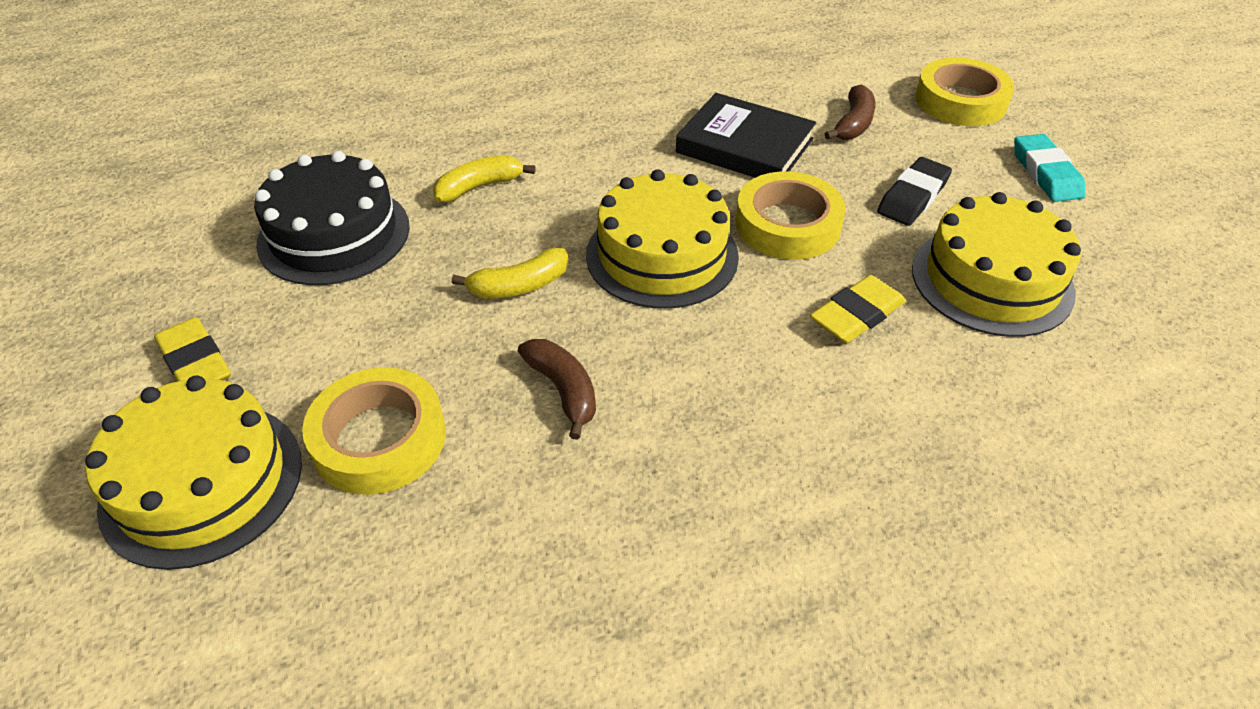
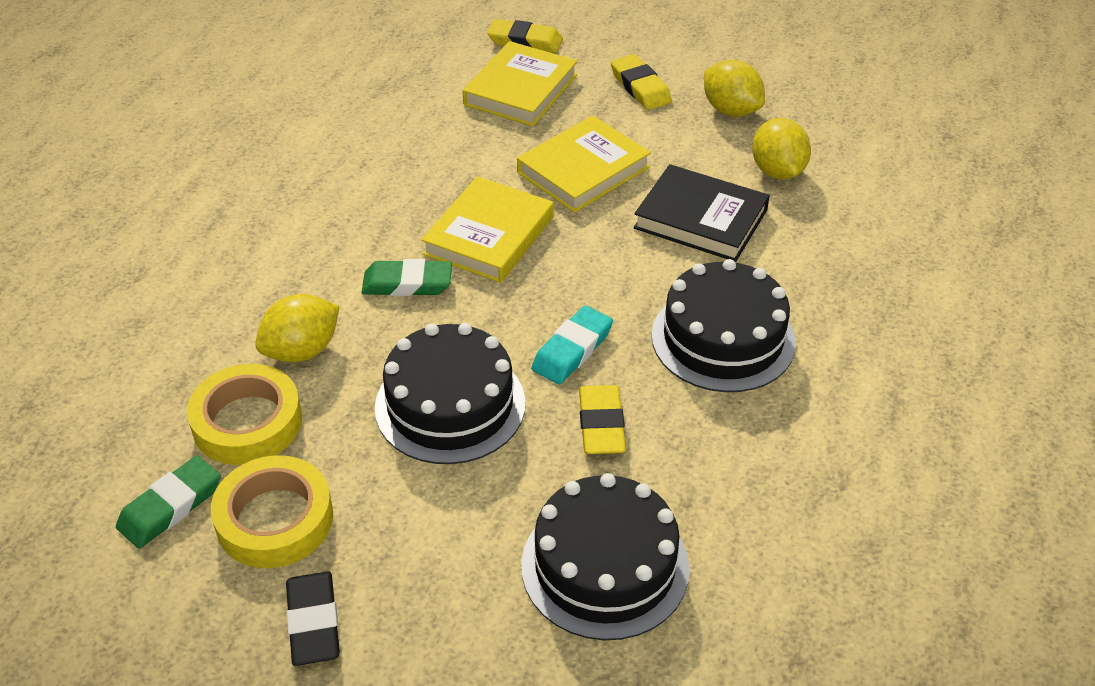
black cake: [254,151,410,285] = 1 -> [375,323,525,464] [521,473,689,640] [652,259,796,392] = 3
brown banana: [518,339,596,440] [825,84,876,140] = 2 -> none = 0
green eraser: none = 0 -> [116,456,221,549] [361,259,452,296] = 2
yellow banana: [433,155,536,202] [452,247,568,298] = 2 -> none = 0
yellow book: none = 0 -> [421,176,554,283] [463,41,578,126] [517,115,651,213] = 3
yellow cake: [85,375,302,570] [586,169,739,309] [912,192,1081,337] = 3 -> none = 0
yellow eraser: [154,317,231,381] [810,275,906,343] = 2 -> [487,19,563,53] [579,385,626,454] [611,54,672,110] = 3
yellow lemon: none = 0 -> [255,294,340,362] [704,60,765,117] [752,118,811,179] = 3
yellow tape: [302,367,446,495] [735,172,845,260] [915,58,1014,126] = 3 -> [187,364,302,465] [211,455,333,568] = 2

